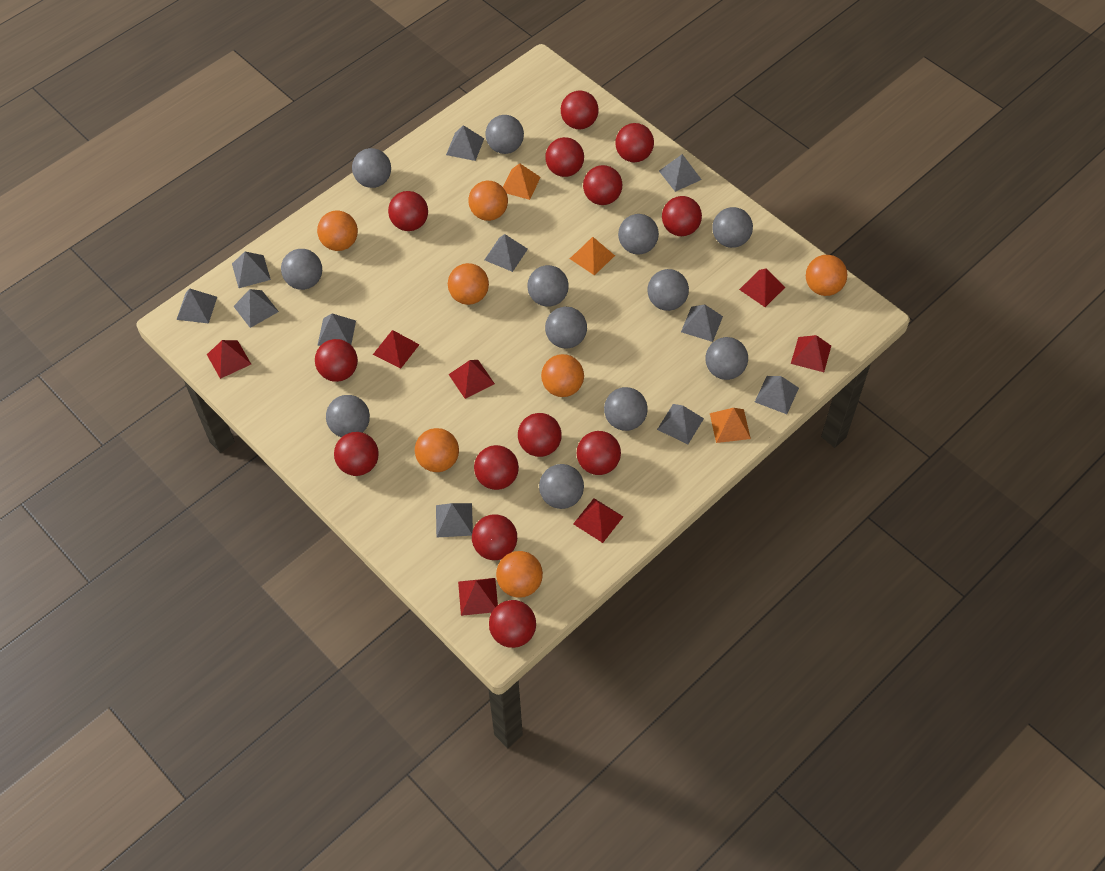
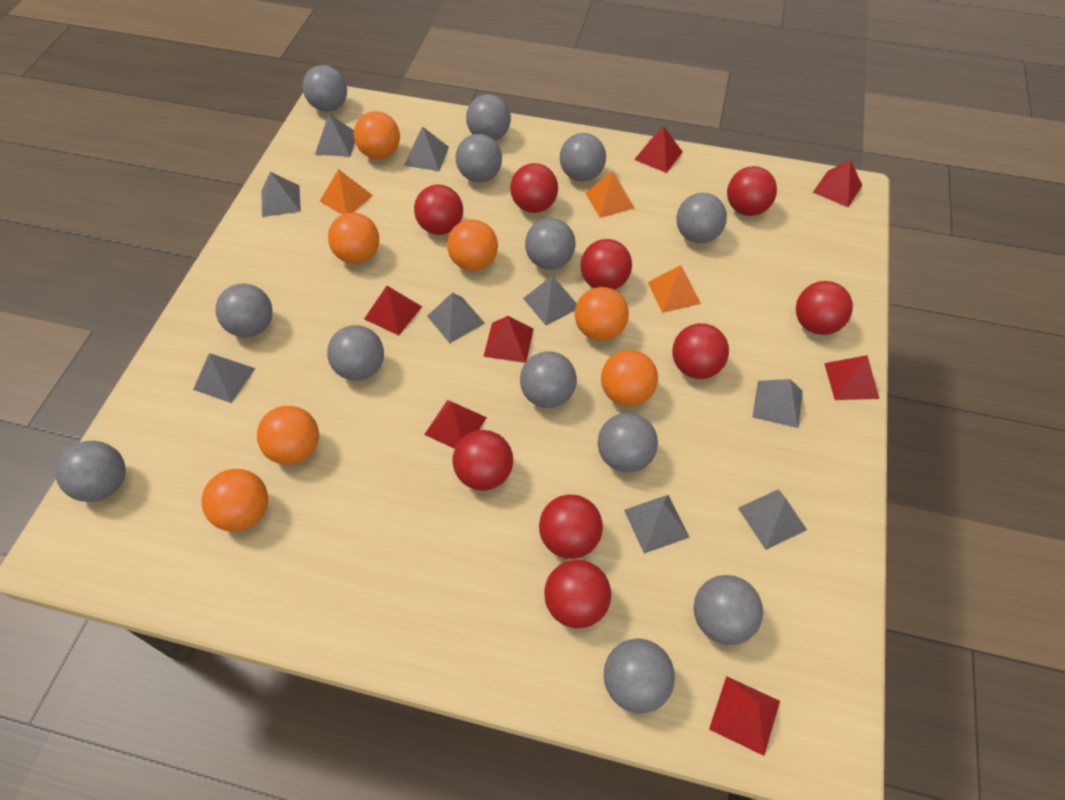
grey ball: [281,249,322,290] [326,395,370,437] [352,148,391,188] [486,115,524,154] [527,265,569,307] [539,464,584,509] [545,306,587,349] [604,387,648,431] [618,214,659,255] [647,269,689,311] [705,337,748,380] [712,207,753,248] = 12 -> [55,441,126,502] [216,284,273,337] [302,65,347,112] [327,325,384,381] [456,134,502,182] [466,94,511,141] [520,351,577,408] [525,218,576,269] [560,133,606,182] [598,413,658,473] [604,638,675,714] [676,193,727,243] [693,575,763,645] = 13
grey pyramid: [176,288,217,323] [232,252,271,288] [233,289,279,328] [317,313,356,346] [436,503,473,538] [446,125,484,161] [484,234,528,272] [657,404,704,444] [659,154,702,192] [681,304,723,342] [755,376,799,414] = 11 -> [193,353,256,403] [262,172,301,217] [315,114,355,157] [404,126,449,171] [427,293,485,343] [523,275,577,326] [624,495,690,554] [738,489,807,550] [752,379,803,428] = 9
red ball: [315,339,358,382] [334,432,379,476] [388,191,428,231] [472,514,517,560] [474,445,519,490] [489,600,536,648] [518,413,562,457] [545,137,584,177] [561,91,599,129] [577,431,621,475] [583,165,622,205] [615,123,654,162] [662,196,702,236] = 13 -> [414,185,463,235] [453,430,513,491] [510,163,558,213] [539,495,603,559] [544,560,611,628] [580,239,632,290] [672,323,729,379] [727,166,777,216] [796,281,853,335] = 9

